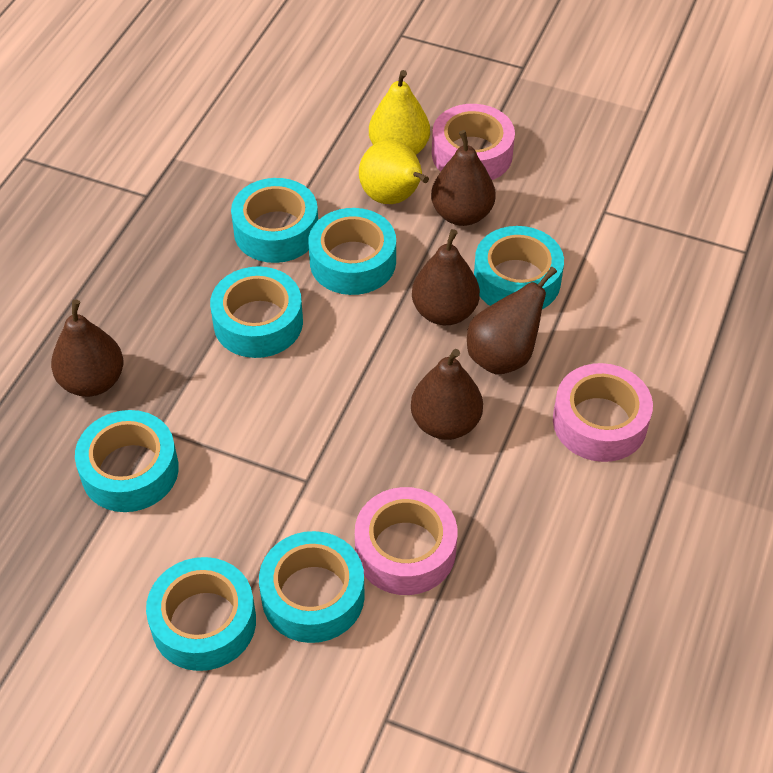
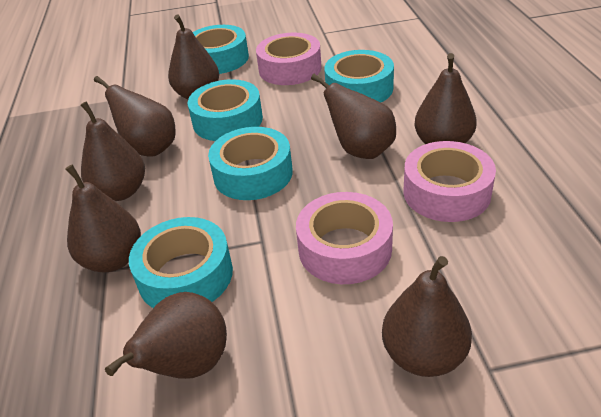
brown pear: [51,300,123,397] [411,349,483,440] [412,229,480,325] [431,130,496,226] [467,267,557,375] = 5 -> [66,164,141,272] [81,101,145,201] [94,76,176,156] [105,292,227,379] [168,15,219,99] [311,74,396,159] [382,256,472,377] [414,53,477,144] = 8
turquoise tape: [75,410,179,512] [146,557,256,671] [210,266,303,358] [231,178,318,263] [259,531,365,643] [308,208,396,295] [474,226,564,309] = 7 -> [129,217,233,308] [188,79,263,141] [193,25,249,74] [208,127,293,200] [324,50,394,102] = 5
yellow pear: [359,140,429,204] [369,70,430,155] = 2 -> none = 0

